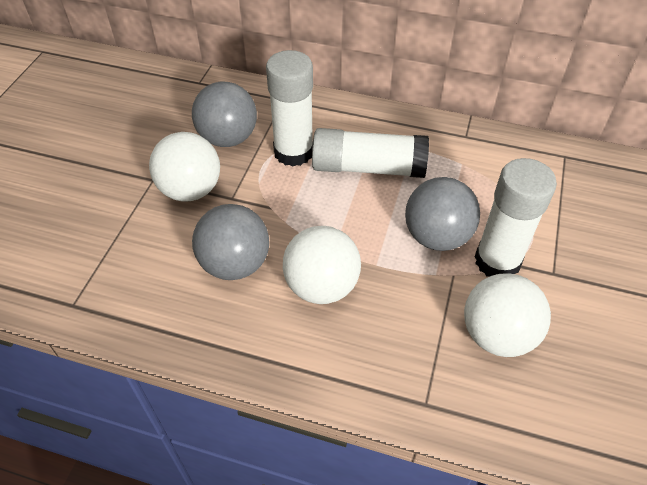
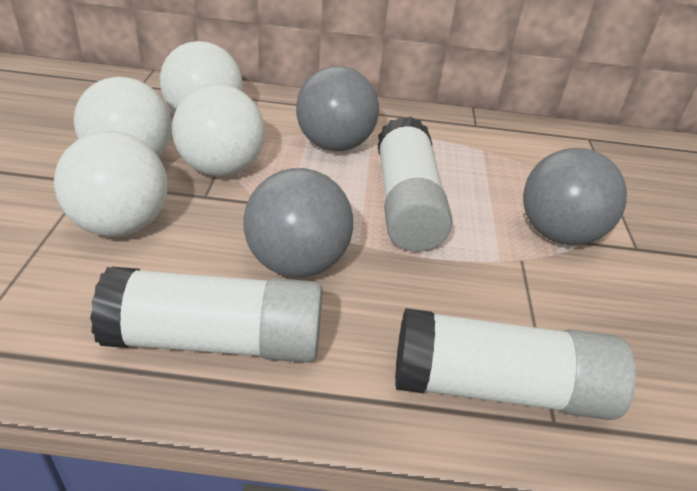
white ball: [149,132,220,201] [283,226,361,304] [464,273,551,357] = 3 -> [54,131,167,237] [74,77,172,157] [160,41,243,113] [172,84,265,177] = 4

